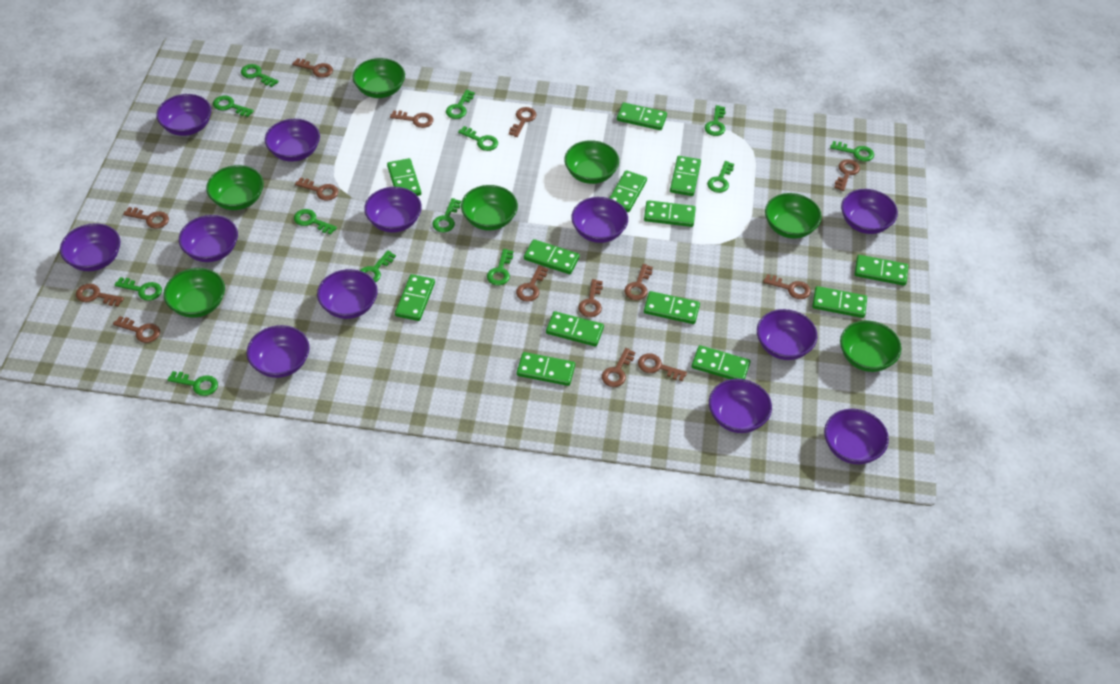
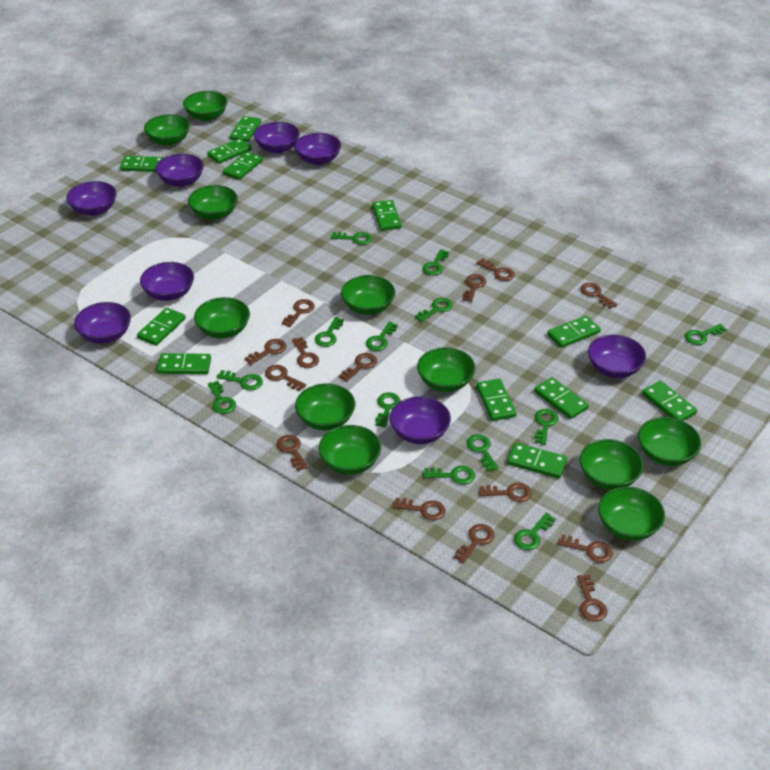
green bowl: [164,268,225,318] [206,165,264,210] [353,58,405,98] [461,185,518,230] [564,140,619,184] [765,193,822,239] [840,320,901,372] = 7 -> [144,114,190,146] [183,91,227,121] [188,185,238,220] [194,297,250,338] [295,383,356,430] [319,425,381,475] [341,275,395,315] [417,347,476,392] [579,439,644,490] [598,487,665,541] [638,417,701,466] = 11
green domino: [387,158,421,196] [395,274,435,321] [517,352,575,386] [524,239,580,274] [546,311,604,347] [610,170,647,212] [617,102,667,130] [644,200,696,227] [644,291,700,324] [670,156,701,196] [692,345,750,379] [812,286,867,318] [855,255,908,286] = 13 -> [120,156,164,172] [137,308,186,346] [157,353,211,374] [207,138,252,164] [223,152,263,180] [230,116,261,142] [372,200,402,231] [476,379,517,421] [507,443,567,478] [534,377,589,419] [547,315,601,348] [642,381,697,421] = 12
purple bowl: [60,223,120,271] [156,94,211,136] [179,215,238,262] [247,325,310,378] [265,119,320,162] [317,269,378,319] [364,187,422,233] [571,197,628,243] [709,379,772,433] [757,309,817,360] [824,409,889,465] [841,189,898,234] = 12 -> [66,181,117,216] [74,302,131,343] [140,262,194,301] [156,154,204,187] [254,122,300,154] [295,133,341,165] [390,396,451,444] [588,335,646,378] = 8

